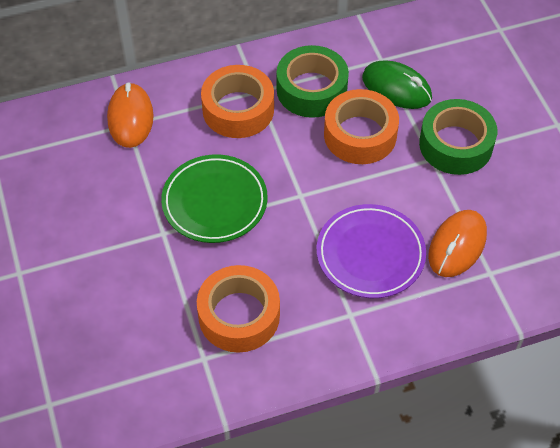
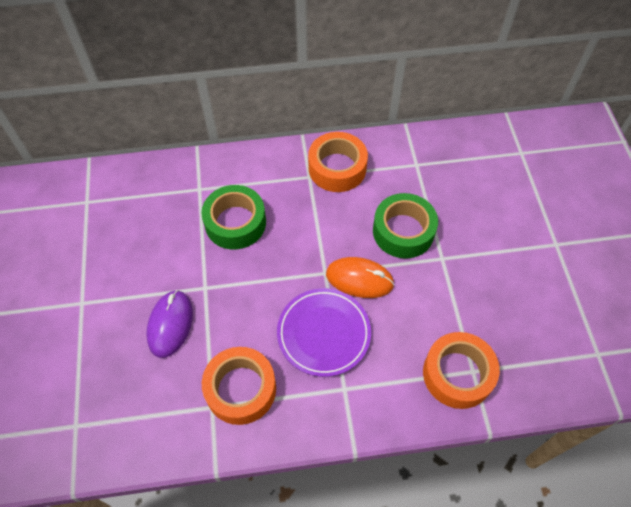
green mouse: [362,61,432,109] = 1 -> none = 0
green plate: [161,154,268,243] = 1 -> none = 0
orange mouse: [107,82,154,148] [428,210,487,277] = 2 -> [326,257,394,298] = 1
purple mouse: none = 0 -> [146,290,193,358] = 1

